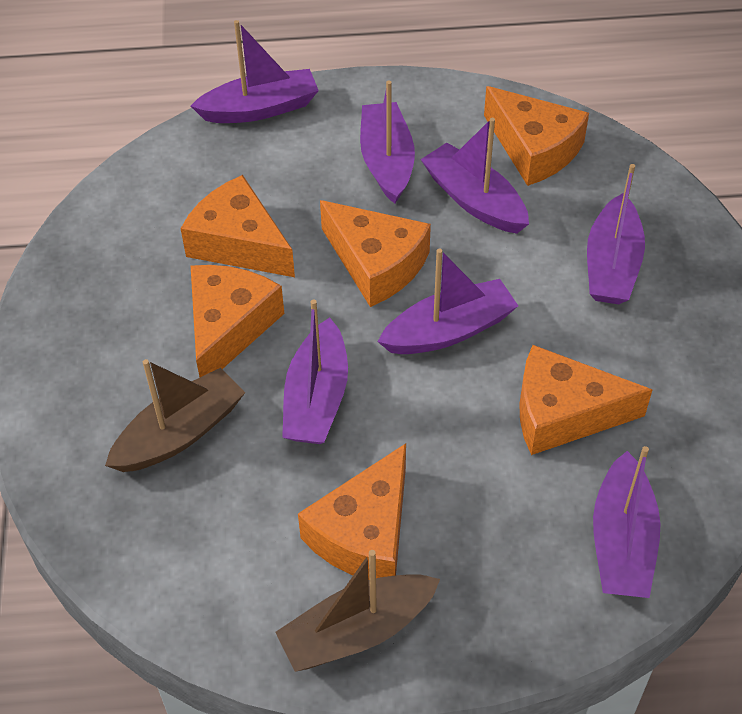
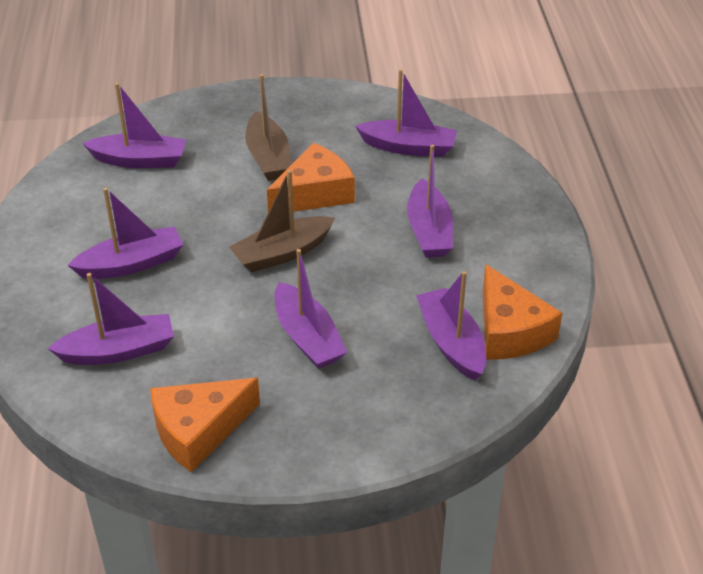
orange cheese: [181,175,295,277] [191,265,284,377] [298,443,406,580] [320,200,431,307] [484,86,589,186] [520,345,652,455] = 6 -> [150,378,260,473] [267,143,355,212] [483,264,562,360] = 3

